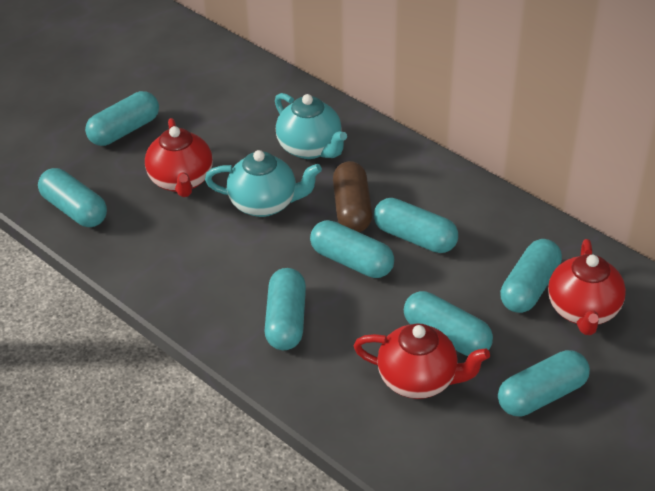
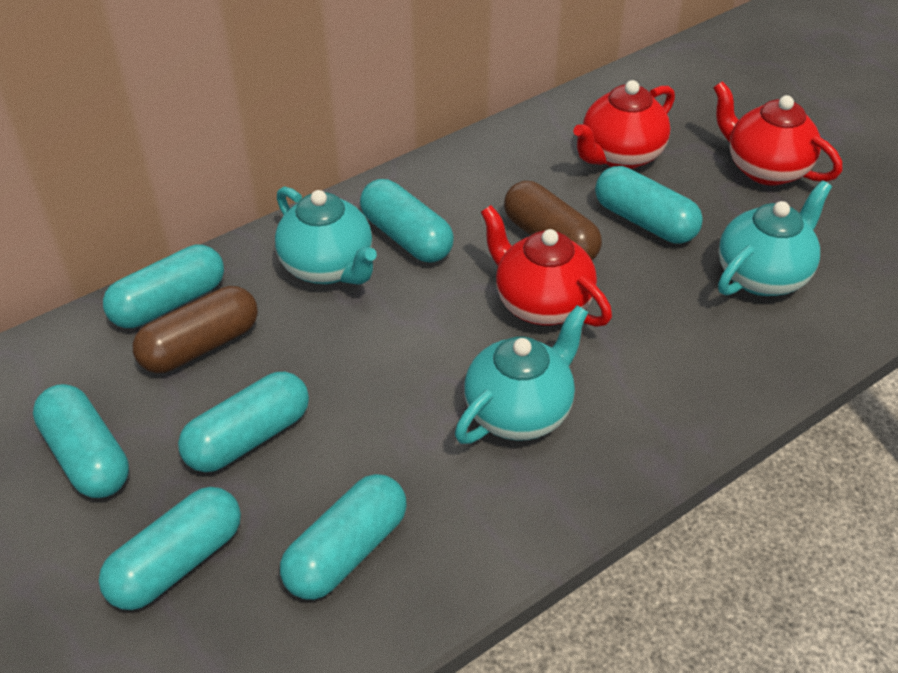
brown capsule: [333,161,372,232] = 1 -> [133,286,258,373] [504,181,602,260] = 2
turquoise capsule: [38,168,107,227] [85,91,159,146] [264,268,306,350] [310,220,394,278] [374,198,458,253] [404,291,493,356] [498,350,590,417] [500,239,562,313] = 8 -> [33,384,129,498] [99,487,241,610] [103,245,224,328] [178,372,309,472] [280,474,407,600] [360,179,454,263] [595,166,703,244] = 7
turquoise teapot: [205,150,322,217] [275,93,347,159] = 2 -> [275,186,377,285] [455,305,588,444] [718,180,832,296] = 3

